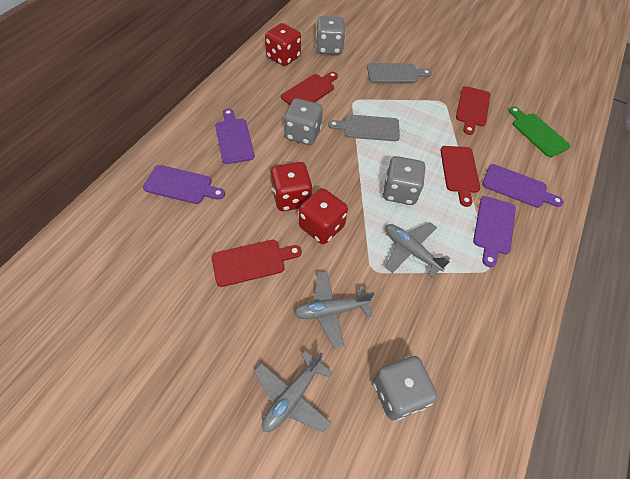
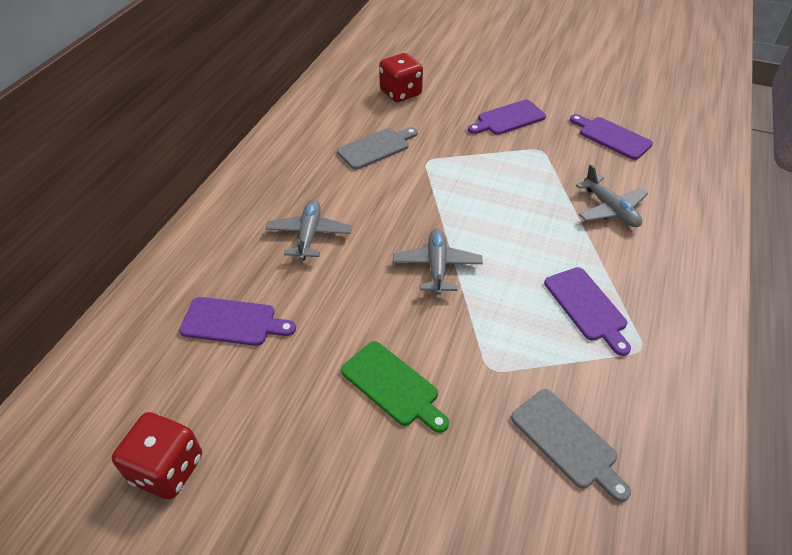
grey dice: [284,98,323,145] [316,16,345,55] [373,356,438,420] [383,156,425,205] = 4 -> none = 0
red cutting board: [211,240,302,287] [281,72,338,105] [440,146,480,207] [456,86,490,135] = 4 -> none = 0
red dice: [265,23,301,66] [271,162,313,211] [299,188,348,244] = 3 -> [112,412,202,500] [379,53,423,102] = 2

